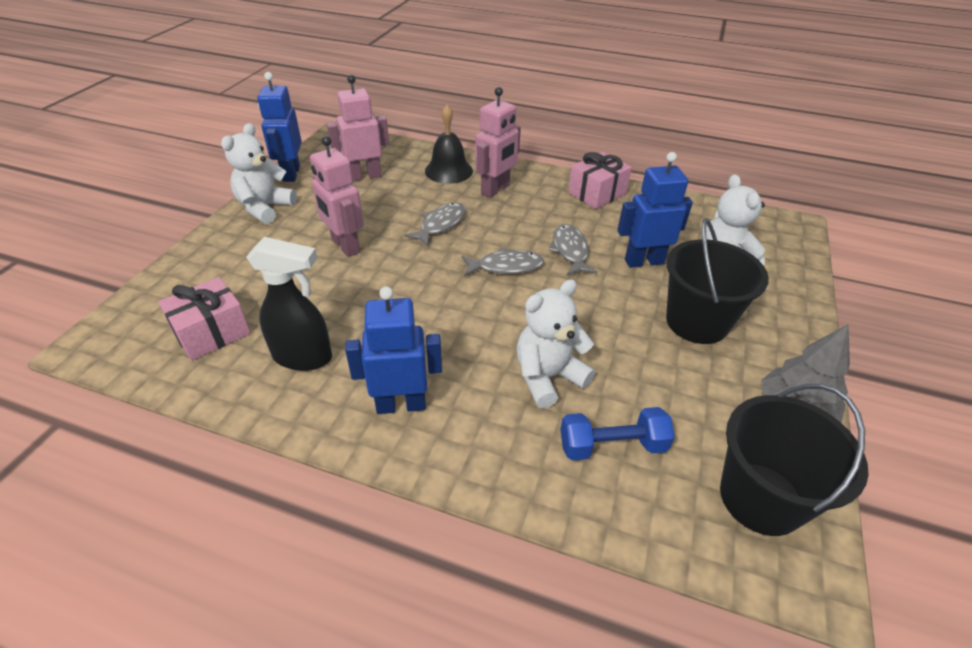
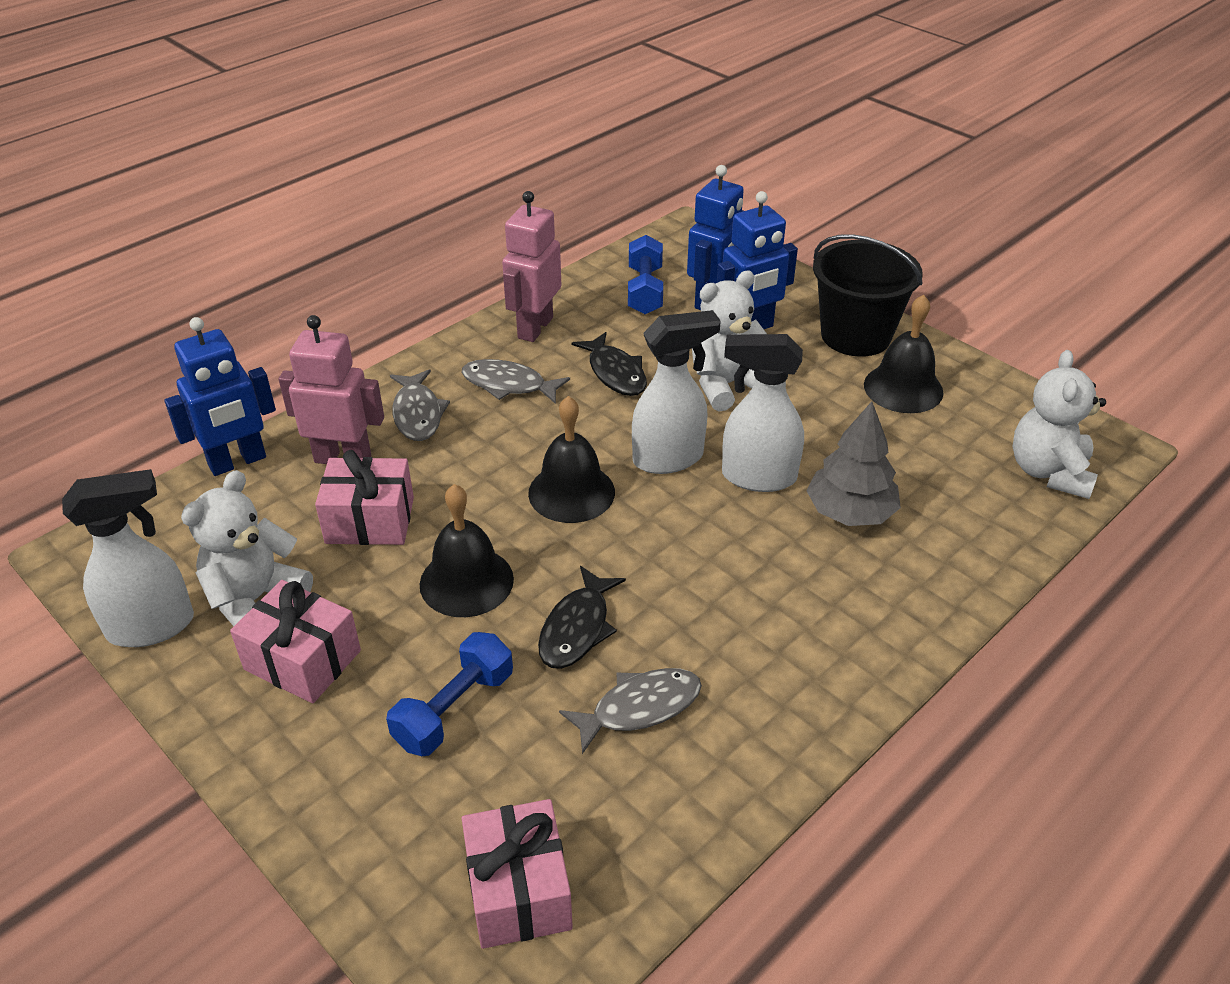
black bell: [425,105,473,184] = 1 -> [420,484,514,617] [528,396,615,523] [864,294,944,413] = 3
black bucket: [666,218,769,344] [720,384,869,536] = 2 -> [813,234,923,357] = 1
black fish: none = 0 -> [538,566,626,669] [571,332,647,396] = 2
black spray bottle: [246,237,332,371] = 1 -> none = 0
blue dumbbell: [560,407,675,461] = 1 -> [386,632,513,756] [628,235,663,314] = 2
pink gift: [158,277,251,361] [568,152,632,209] = 2 -> [230,580,361,703] [315,450,414,545] [462,799,573,949] = 3
pink robot: [310,136,364,257] [327,75,389,181] [475,87,521,198] = 3 -> [279,315,384,464] [502,191,561,342] = 2
white spray bottle: none = 0 -> [62,469,194,647] [632,310,721,474] [722,334,804,492] = 3

